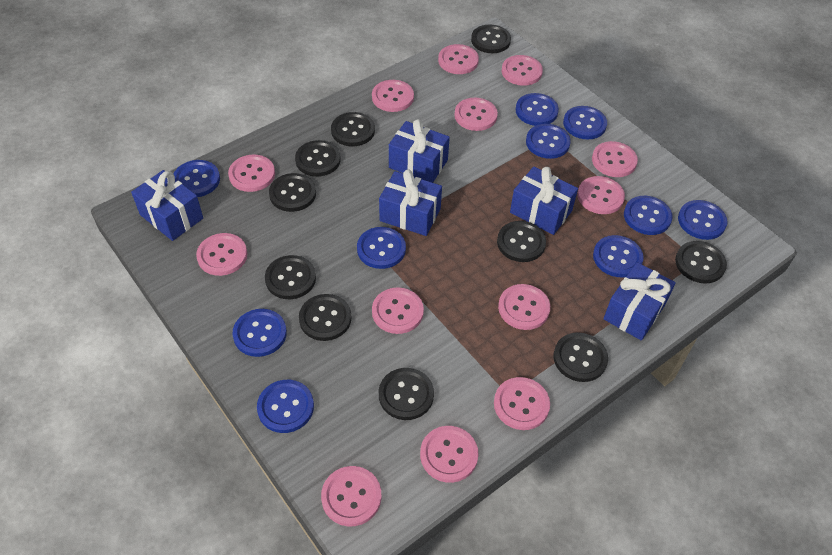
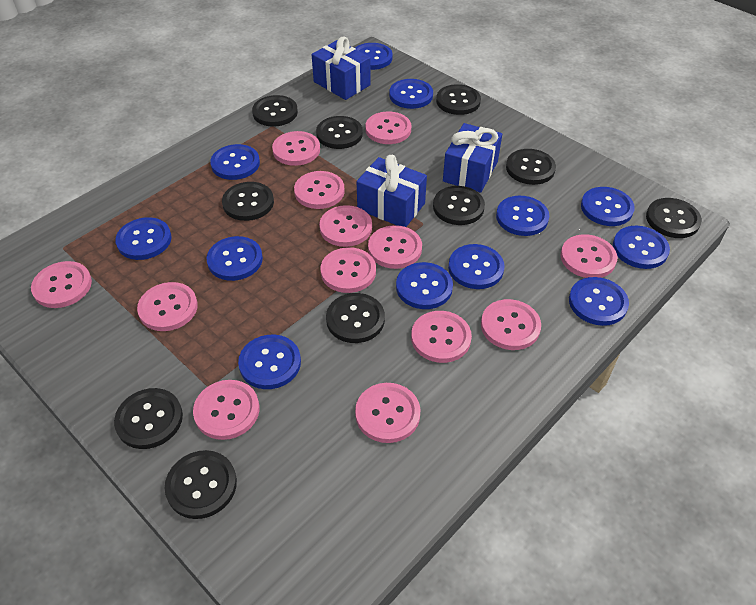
blue button: [173,160,220,197] [233,309,287,357] [257,380,314,433] [357,227,406,269] [516,93,559,126] [526,124,571,159] [563,106,607,140] [593,235,644,277] [624,196,672,235] [678,200,728,240] = 10 -> [115,217,172,260] [207,236,263,281] [210,144,260,180] [238,335,301,389] [355,43,393,70] [389,79,433,109] [396,262,453,309] [448,244,505,289] [496,196,549,236] [569,277,629,326] [581,187,635,226] [613,226,670,269] = 12
blue gift: [131,170,203,241] [379,169,442,236] [389,119,450,183] [510,167,578,235] [603,262,676,340] = 5 -> [312,36,371,100] [357,155,427,227] [443,123,502,193] = 3

